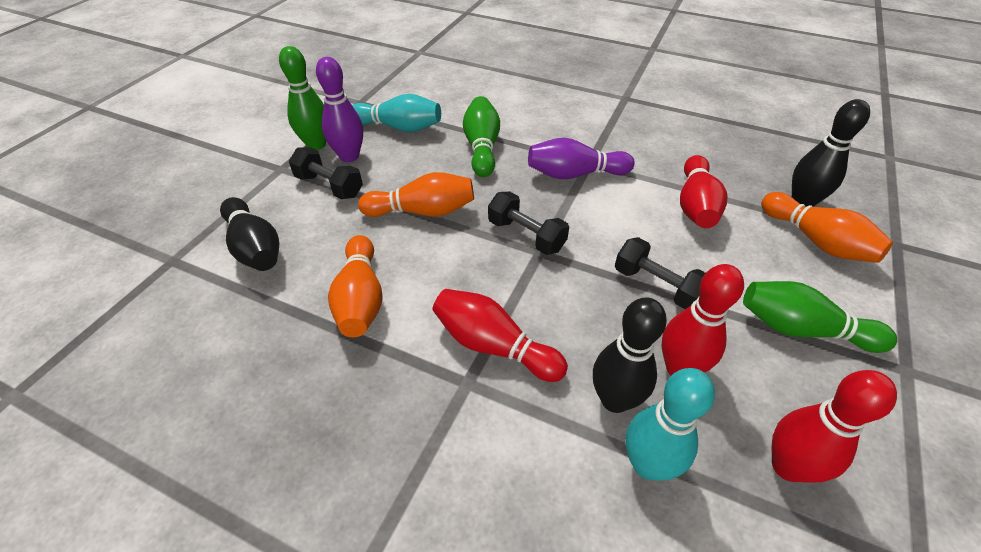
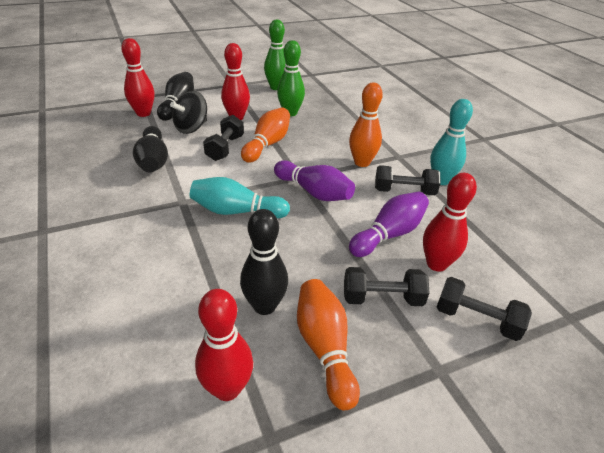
black dumbbell: [289,147,363,199] [488,191,569,255] [615,237,705,309] = 3 -> [203,115,244,161] [344,267,430,306] [375,165,440,195] [437,277,532,341] = 4
black spinning top: none = 0 -> [170,91,207,134] = 1
green bowling pin: [279,46,326,150] [463,96,500,177] [743,281,897,353] = 3 -> [264,19,286,90] [277,40,305,116] = 2

